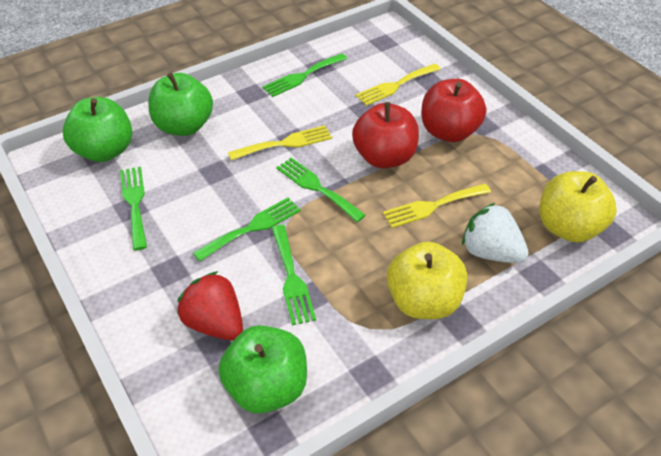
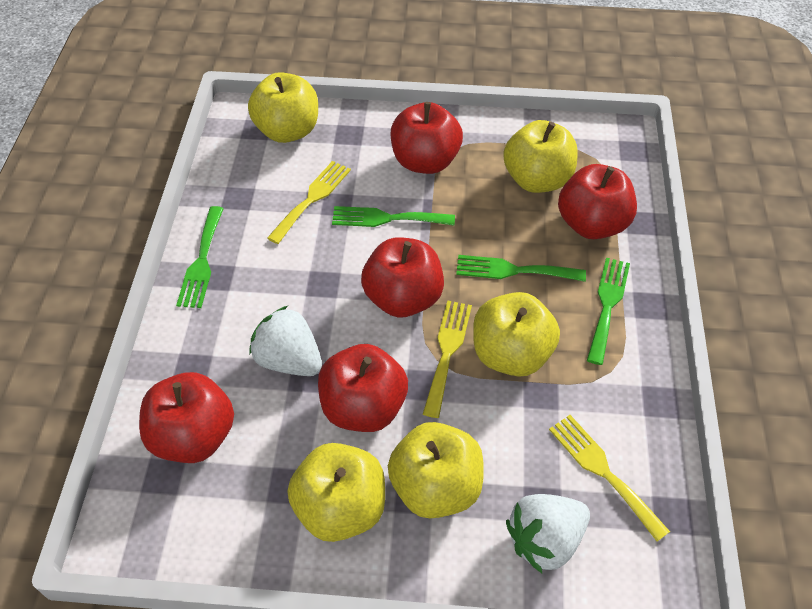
green apple: [63,97,132,162] [148,72,213,136] [219,325,307,414] = 3 -> none = 0
green fork: [120,167,147,250] [193,198,301,261] [262,53,347,97] [272,225,316,325] [276,157,366,222] = 5 -> [176,206,224,308] [332,206,455,227] [456,255,586,282] [587,258,630,365] = 4
red apple: [352,102,419,168] [421,79,486,142] = 2 -> [139,372,234,463] [318,344,408,432] [361,237,444,318] [391,102,463,174] [558,164,637,239] = 5
red strawberry: [177,271,243,340] = 1 -> none = 0
white strawberry: [462,203,529,263] = 1 -> [249,306,322,376] [506,494,590,573] = 2
yellow apple: [387,241,468,319] [540,171,617,242] = 2 -> [248,72,318,143] [287,443,385,542] [388,422,484,518] [473,292,560,377] [503,120,578,193] = 5

